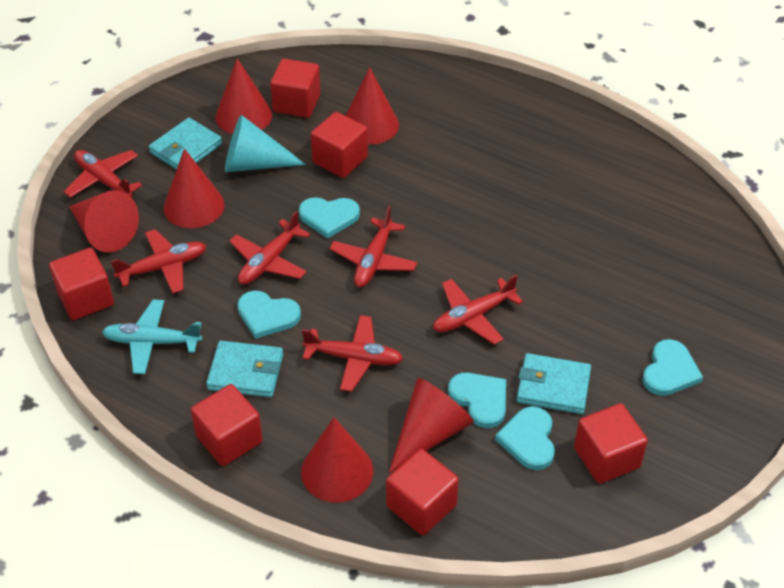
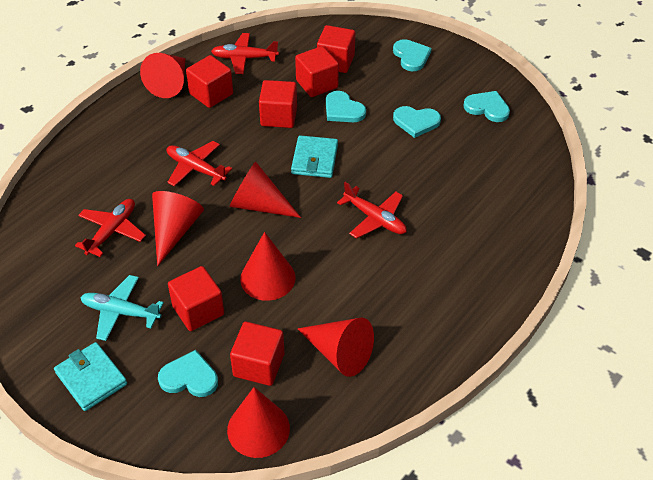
red plane: [64,150,142,198] [111,229,206,294] [229,211,310,285] [302,315,403,392] [329,206,418,287] [433,275,523,344] = 6 -> [75,199,146,257] [167,141,232,187] [211,33,279,74] [337,182,407,239] = 4
turquoise cone: [225,115,306,172] = 1 -> none = 0
turquoise wallet: [149,118,222,170] [206,341,283,397] [517,353,591,414] = 3 -> [54,342,127,411] [291,135,338,178] = 2

